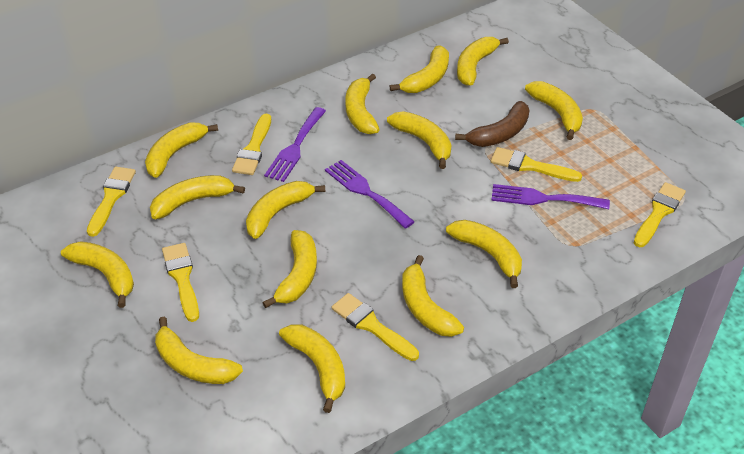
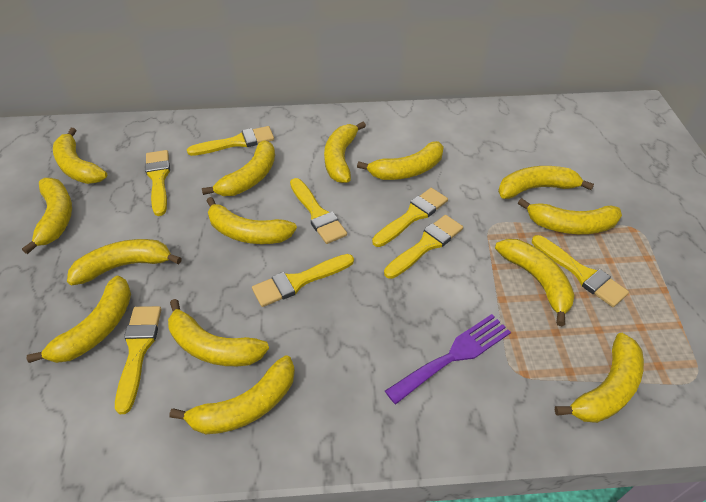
brown banana: [455,101,530,147] = 1 -> none = 0
purple fork: [264,107,326,182] [325,160,415,229] [491,184,610,209] = 3 -> [385,314,511,405] = 1
yellow brush: [87,167,136,237] [162,243,199,322] [232,114,271,175] [332,293,419,361] [491,147,582,182] [634,182,686,247] = 6 -> [115,306,162,414] [145,150,170,216] [187,126,274,156] [252,254,354,307] [290,178,347,244] [372,188,448,247] [384,215,463,279] [532,235,629,307] = 8

